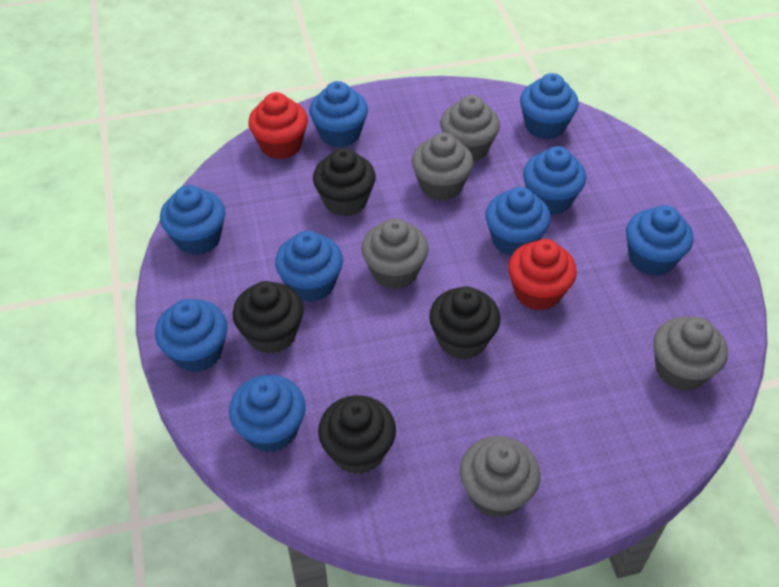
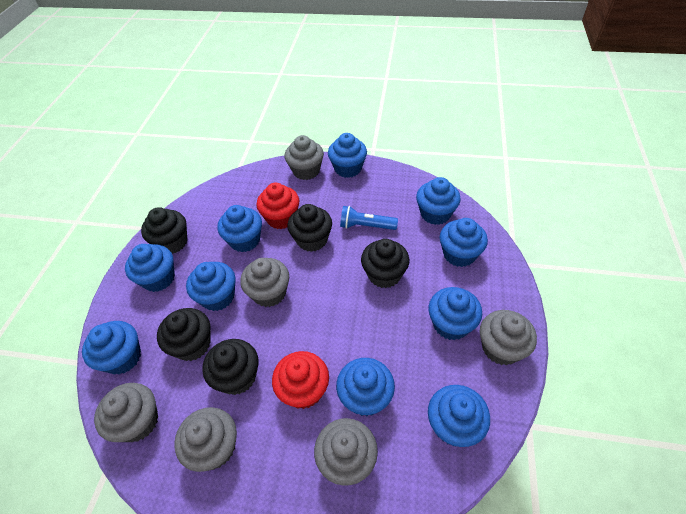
black cupcake: [233,281,304,354] [313,148,376,217] [318,395,396,474] [429,286,501,359] = 4 -> [141,207,187,254] [157,308,211,361] [202,339,258,395] [287,204,332,252] [361,239,409,288] = 5
blue cupcake: [155,299,228,373] [160,185,225,255] [229,375,306,452] [275,231,343,302] [309,81,368,148] [485,187,551,256] [520,73,579,139] [523,146,586,215] [626,205,693,276] = 9 -> [82,321,141,375] [125,244,175,292] [186,262,236,311] [217,205,262,252] [328,133,367,178] [336,358,395,416] [416,177,461,225] [428,287,482,340] [428,385,490,447] [440,218,488,267] = 10
blue flashlight: none = 0 -> [340,206,398,230] = 1
grey cupcake: [361,218,429,289] [412,132,474,201] [440,95,500,162] [460,436,540,517] [653,317,728,391] = 5 -> [94,383,158,442] [174,407,237,472] [240,258,289,307] [285,135,324,180] [314,418,378,486] [480,310,537,365] = 6

